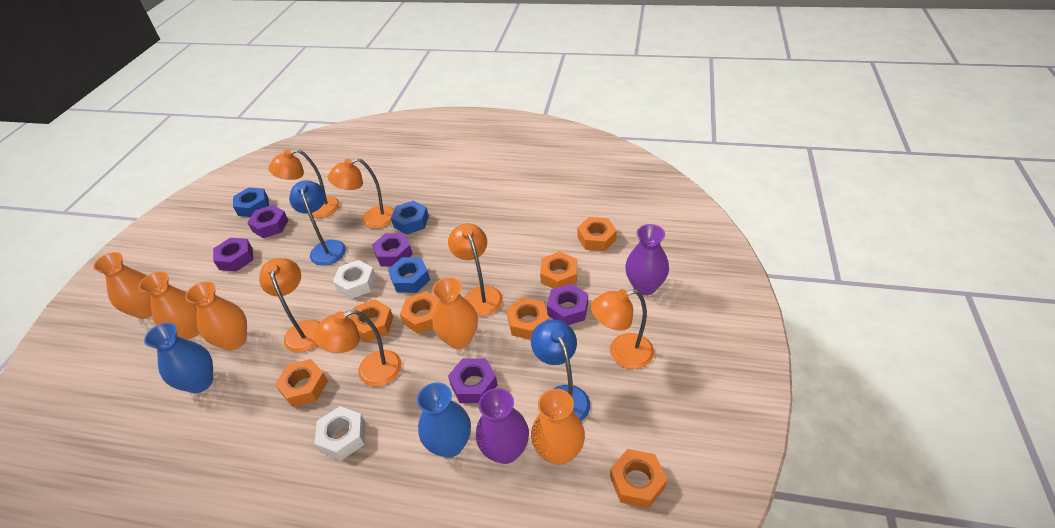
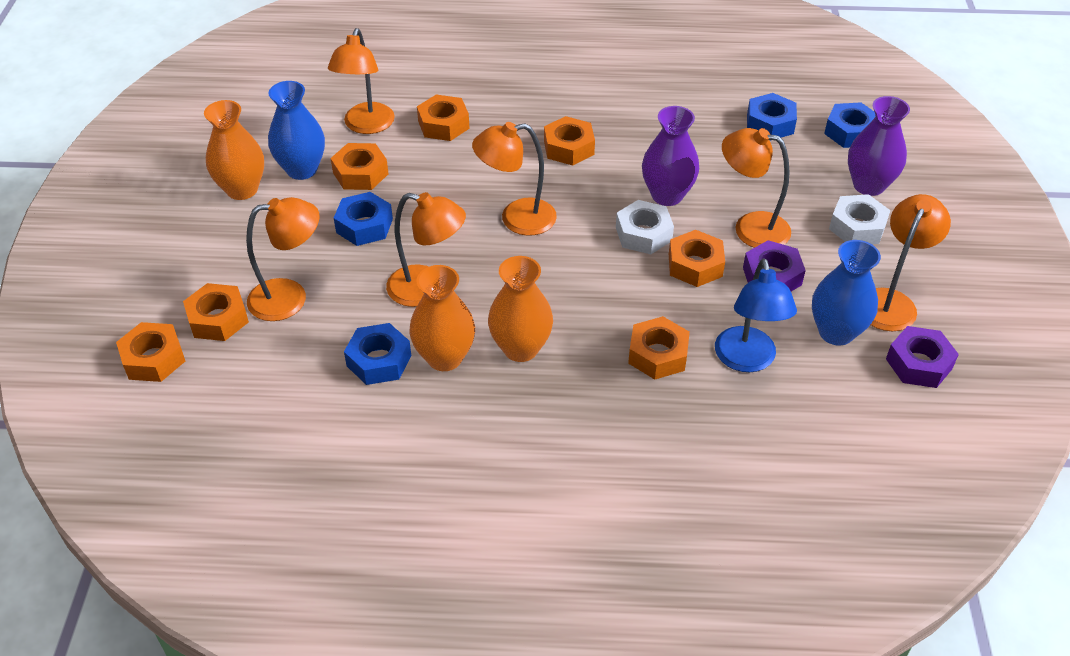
blue lamp: [289,180,346,266] [531,319,590,422] = 2 -> [715,258,797,372] = 1
blue nut: [233,188,269,217] [388,257,430,293] [391,201,429,234] = 3 -> [334,192,393,246] [344,323,411,385] [747,93,797,141] [824,102,875,148] = 4
orange vase: [93,252,152,319] [139,271,200,340] [185,281,247,351] [432,277,478,349] [531,389,585,465] = 5 -> [204,100,264,200] [409,265,475,371] [488,256,553,362] = 3
purple nut: [213,238,253,271] [247,205,289,238] [372,233,413,266] [448,358,498,403] [547,284,588,325] = 5 -> [743,240,806,291] [886,326,959,388] = 2

